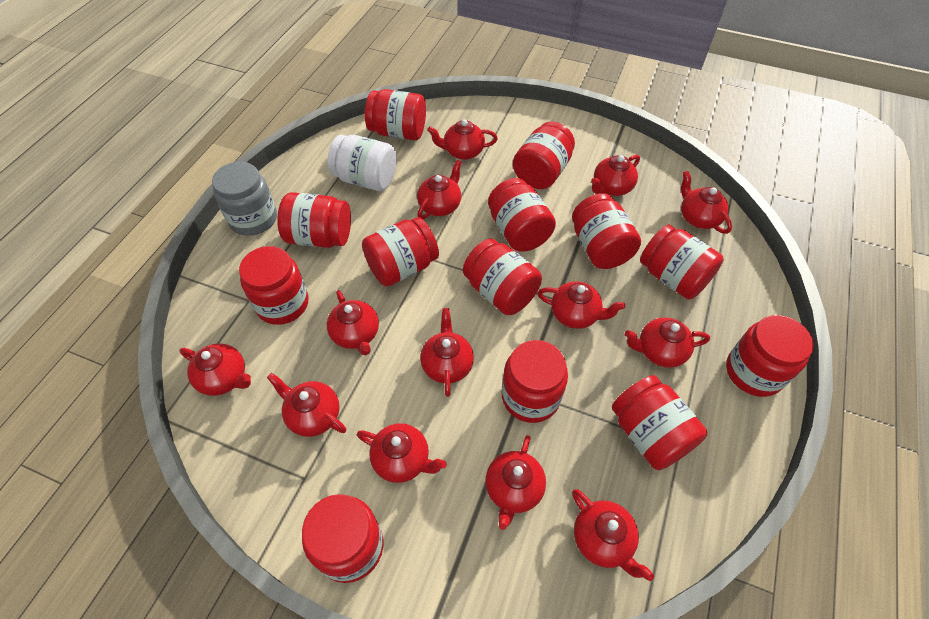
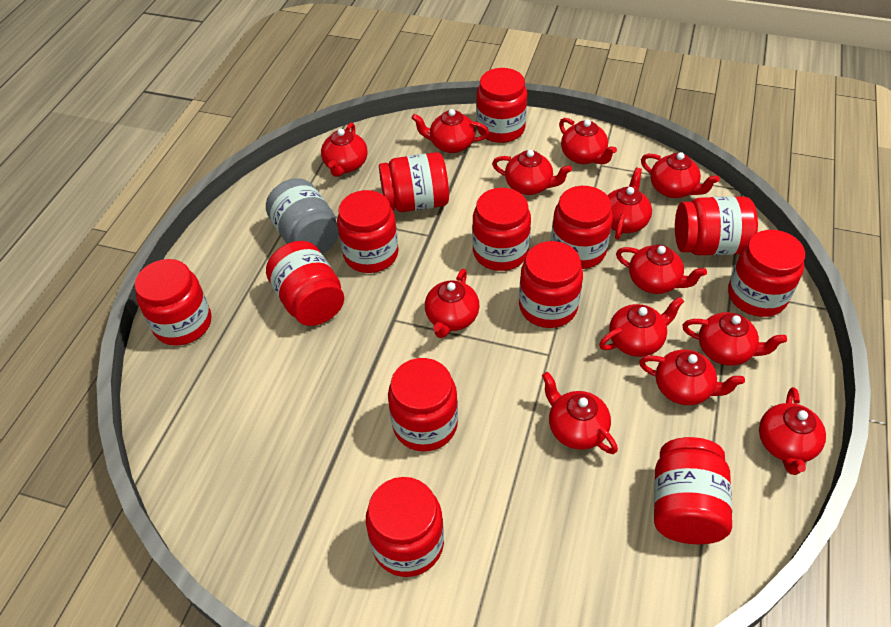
white jar: [328,135,397,191] = 1 -> none = 0

